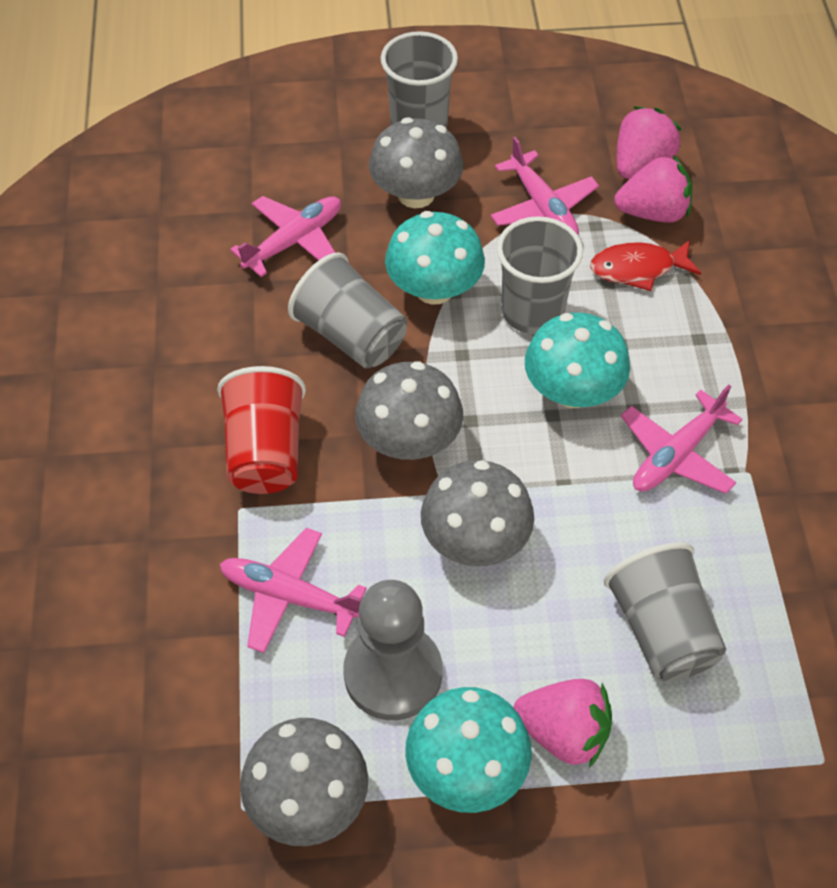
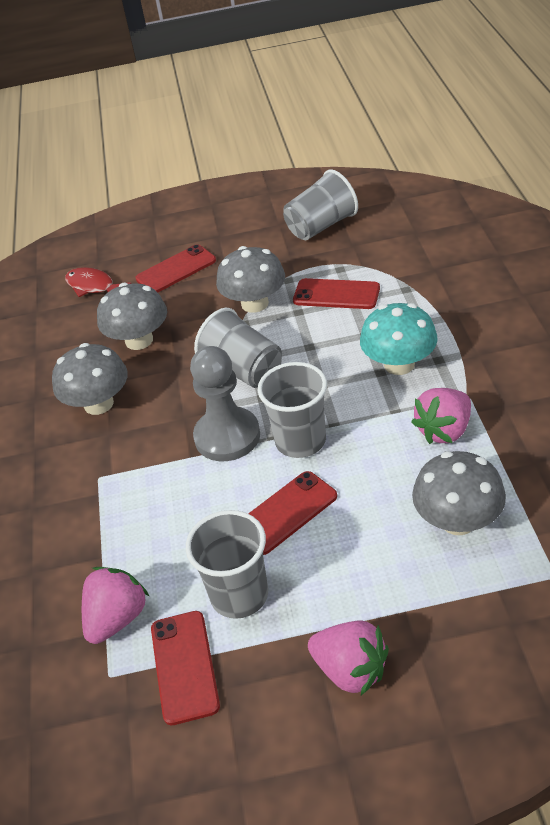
pink plane: [220,528,367,653] [230,196,341,277] [491,137,599,235] [621,385,743,494] = 4 -> none = 0
red cup: [217,366,306,494] = 1 -> none = 0
red phone: none = 0 -> [136,244,216,292] [151,611,220,725] [248,471,337,555] [293,278,380,309] = 4
turquoise mushroom: [385,211,485,305] [405,687,532,813] [525,313,630,408] = 3 -> [360,303,438,375] = 1

